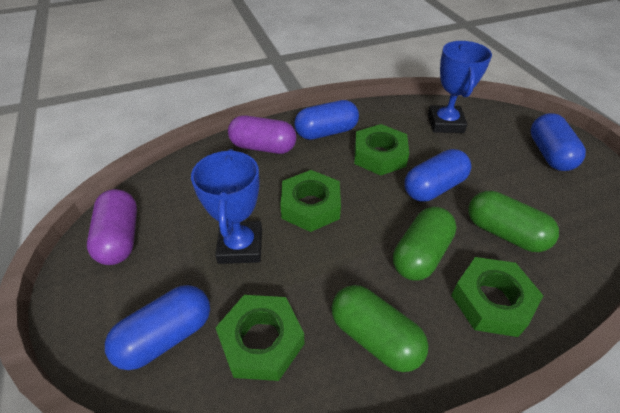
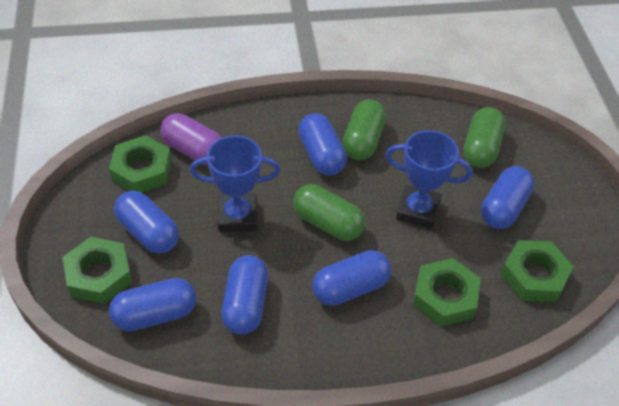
blue capsule: [105,285,210,370] [294,100,359,140] [405,149,471,202] [531,113,586,171] = 4 -> [109,278,196,331] [114,191,179,254] [221,255,268,335] [298,113,347,175] [312,250,391,306] [481,166,534,229] = 6
purple capsule: [87,189,137,265] [228,115,297,154] = 2 -> [160,113,222,165] = 1

